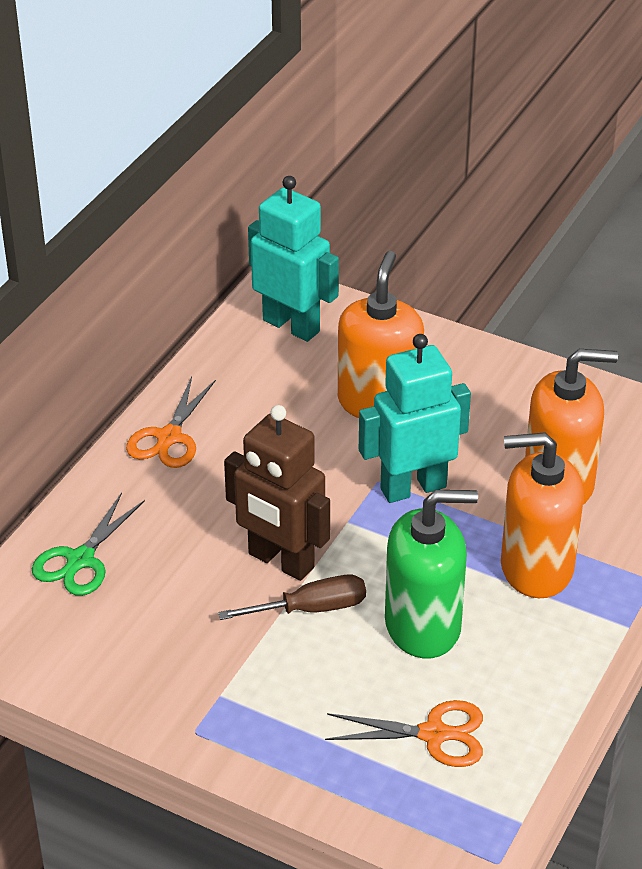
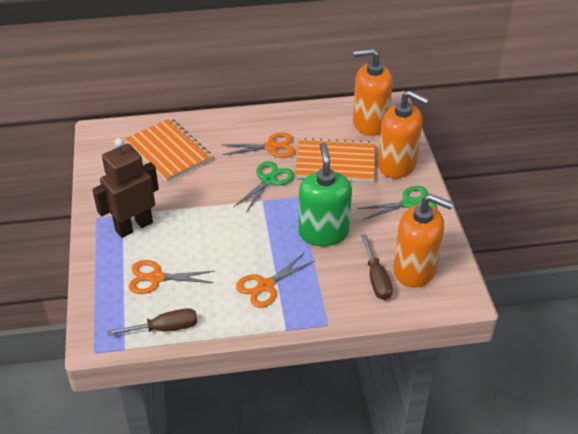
brown screwdriver: [218,575,366,620] = 1 -> [107,308,198,336] [361,234,393,300] = 2
green scissors: [32,493,145,596] = 1 -> [233,161,294,213] [357,186,437,220] = 2
orange notebook: none = 0 -> [126,118,212,182] [295,138,375,182] = 2
orange scissors: [126,377,216,468] [325,700,483,767] = 2 -> [129,260,214,294] [222,132,295,158] [236,252,315,308] = 3
turquoise robot: [248,176,339,342] [359,334,471,503] = 2 -> none = 0

